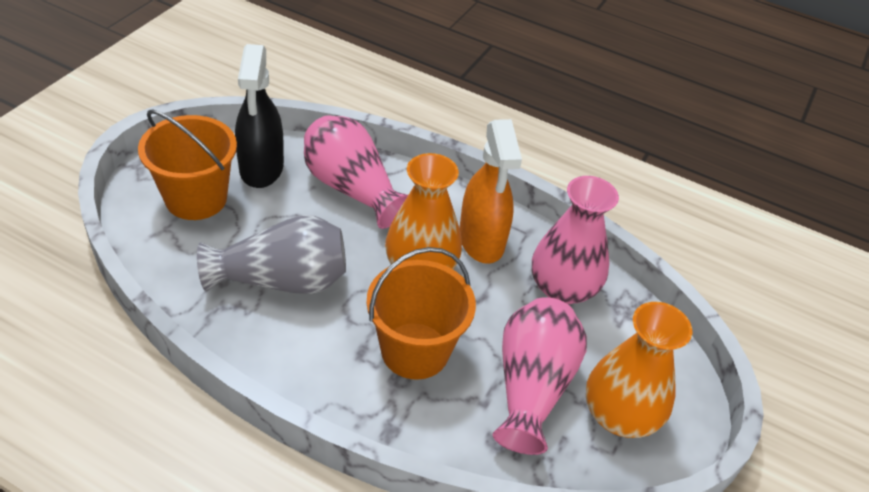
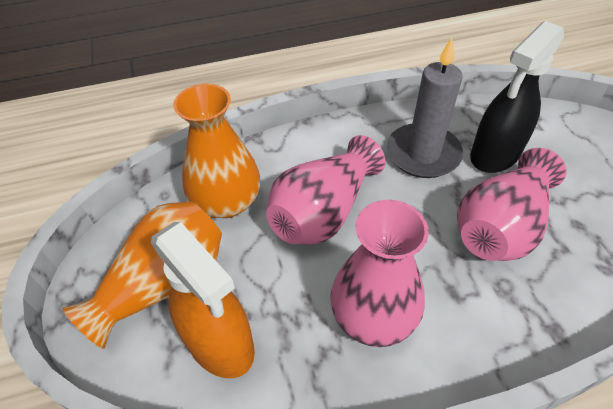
grey candle: none = 0 -> [387,38,463,178] = 1
grey vase: [197,215,346,294] = 1 -> none = 0
orange bucket: [138,110,237,220] [366,247,476,380] = 2 -> none = 0

